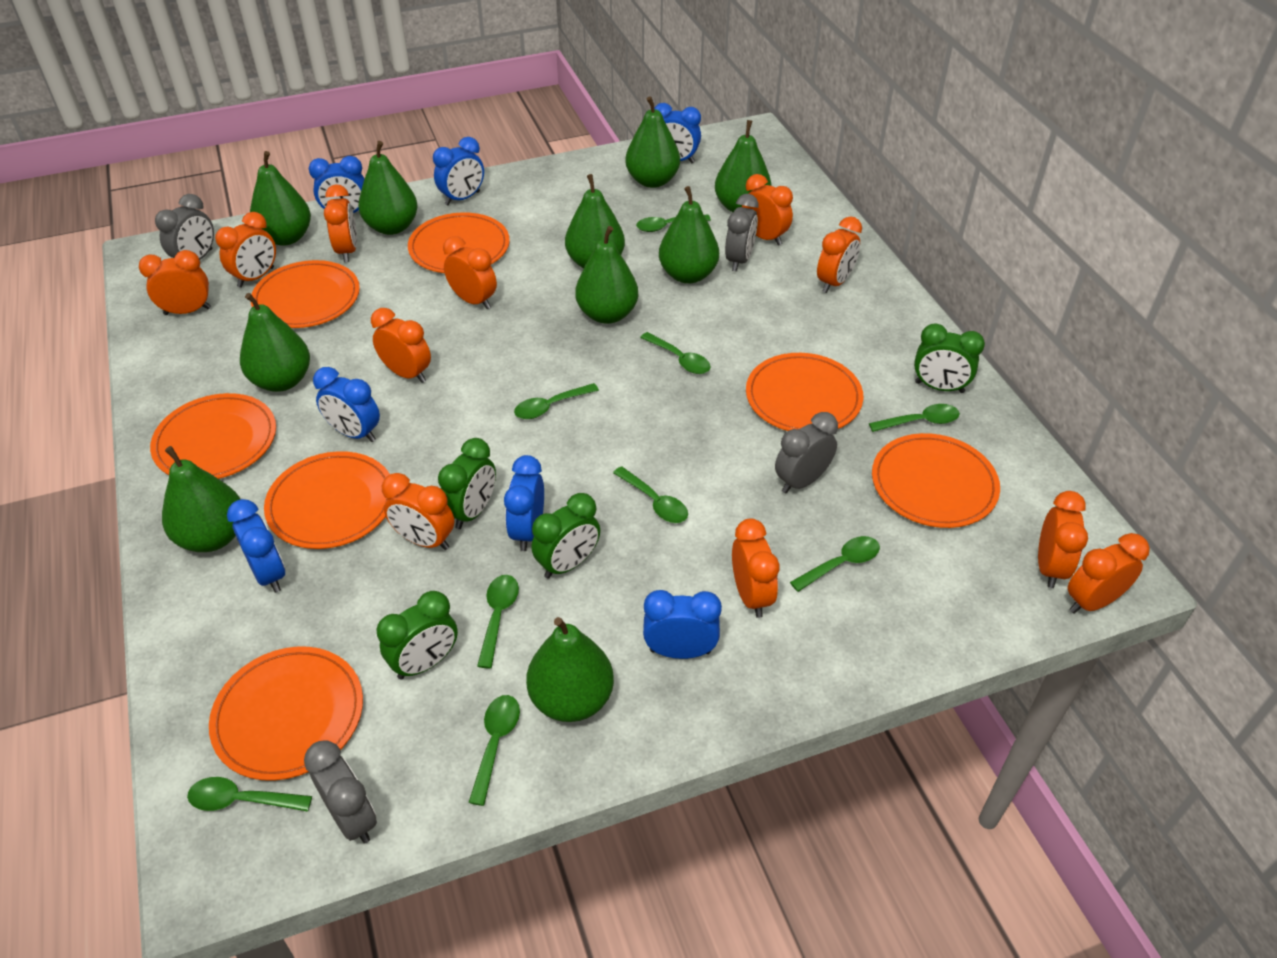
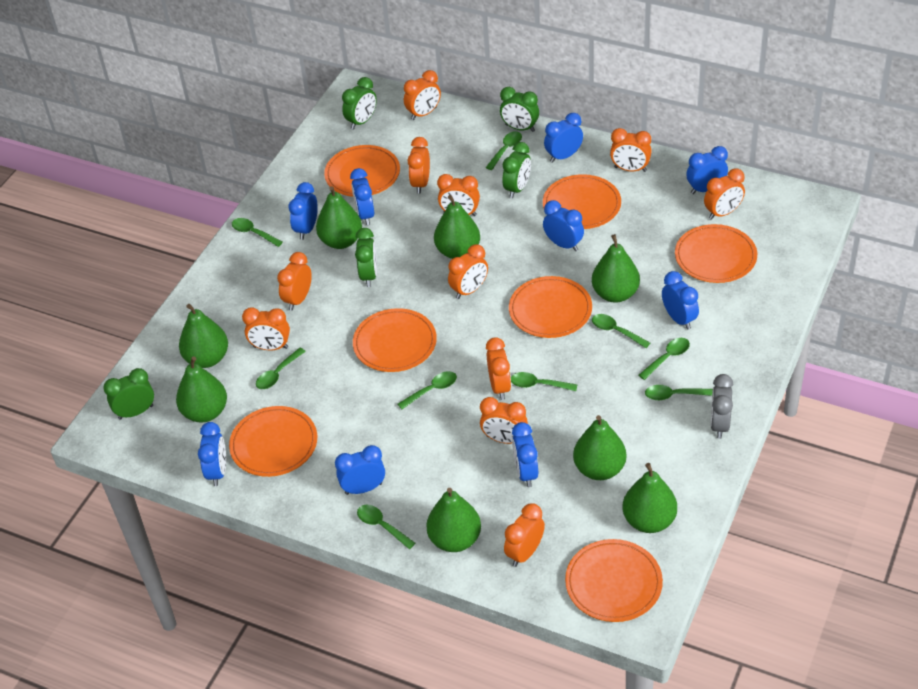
blue clock: [227,499,285,593] [309,156,365,213] [313,367,380,442] [433,137,484,206] [504,455,544,551] [643,590,722,659] [654,103,701,163] = 7 -> [198,422,226,486] [289,182,318,240] [335,445,385,495] [350,168,374,225] [512,422,538,487] [543,200,584,251] [544,113,583,163] [662,271,699,330] [686,146,728,194] = 9
green clock: [377,591,458,680] [438,438,496,529] [532,493,600,579] [914,323,985,393] = 4 -> [103,368,154,420] [342,77,377,130] [355,228,377,287] [500,87,539,132] [502,142,531,198] = 5
green pear: [162,446,240,552] [240,293,310,392] [250,151,311,246] [358,141,418,235] [526,617,614,722] [565,174,625,268] [575,226,638,324] [625,96,680,188] [659,186,719,284] [715,120,772,212] = 10 -> [176,356,227,422] [179,304,228,368] [316,186,362,249] [426,488,481,552] [434,195,480,259] [573,415,626,480] [592,234,640,303] [623,463,677,533] = 8
grey clock: [155,194,214,260] [304,740,377,844] [725,194,758,272] [775,412,838,494] = 4 -> [711,374,734,439] = 1

